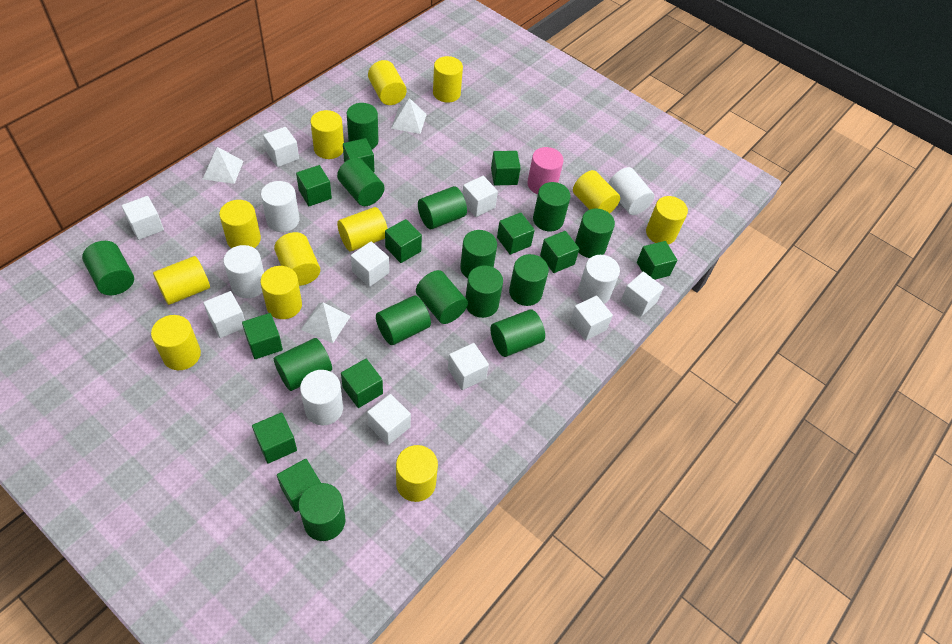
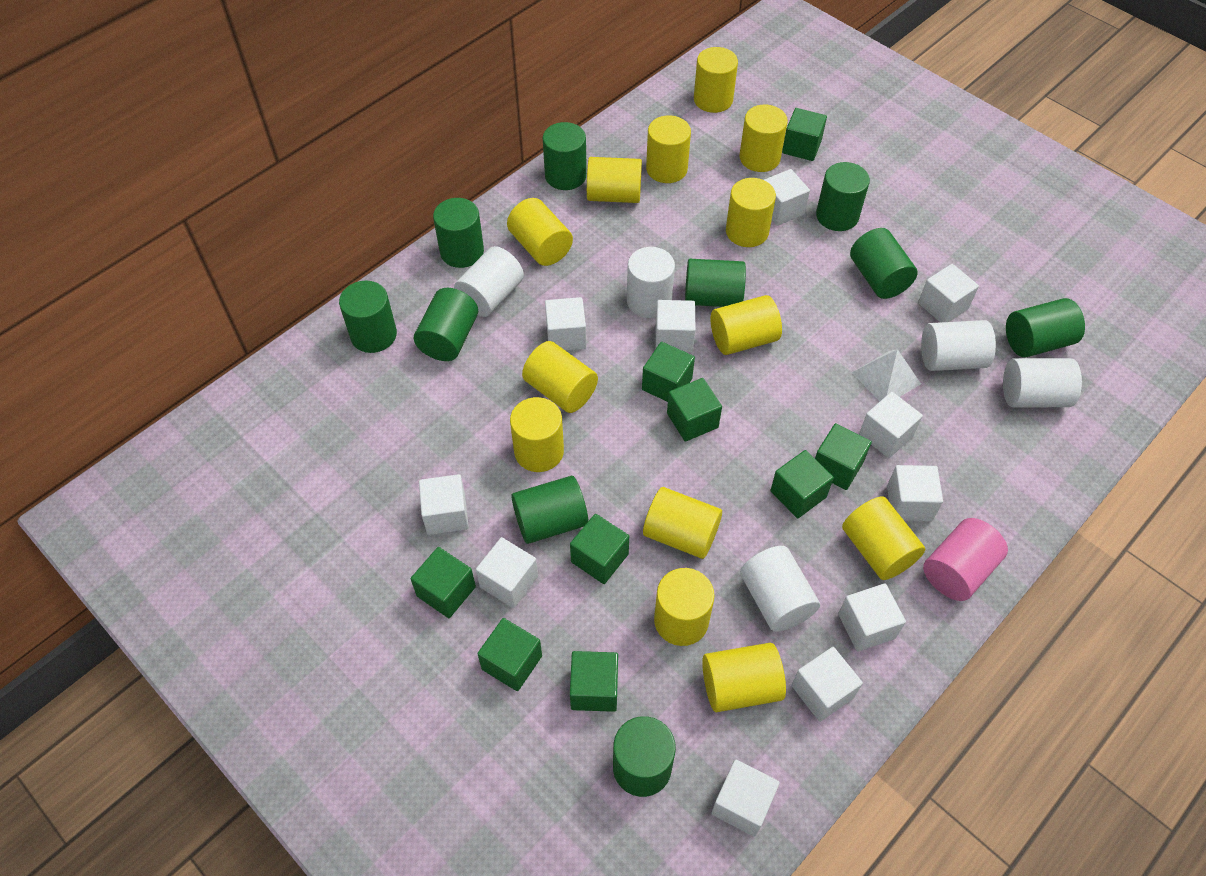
green cube: [242,313,283,359] [252,413,297,464] [277,459,321,512] [296,165,332,206] [341,359,383,408] [343,138,374,172] [385,219,422,263] [491,151,521,186] [497,213,535,255] [540,231,579,273] [637,241,677,280] = 11 -> [411,547,476,618] [477,618,542,691] [570,514,629,584] [570,651,618,712] [642,342,695,402] [667,378,722,442] [770,450,834,518] [782,108,827,161] [815,423,872,490] = 9
green cylinder: [82,241,134,295] [274,338,332,391] [299,483,346,541] [337,158,385,206] [347,103,379,149] [376,295,431,345] [416,270,468,324] [418,186,467,229] [460,230,497,278] [466,265,503,318] [491,309,545,357] [509,254,549,306] [533,182,571,231] [575,209,615,258] = 14 -> [339,281,397,353] [414,288,478,361] [433,198,484,268] [511,476,588,544] [543,122,587,190] [613,716,676,797] [685,259,746,307] [816,162,870,231] [850,228,918,299] [1006,298,1085,357] = 10
white cube: [122,196,164,240] [203,291,245,338] [263,127,299,167] [351,241,389,287] [367,394,411,445] [448,343,489,390] [462,176,498,217] [570,296,613,340] [621,272,664,316] = 9 -> [419,474,469,535] [476,537,538,608] [545,297,586,350] [655,300,696,353] [712,759,780,837] [764,169,810,226] [792,647,863,722] [838,583,906,652] [859,392,923,458] [887,465,943,521] [918,264,979,322] = 11
white pyramid: [203,147,243,184] [301,302,351,343] [391,98,427,134] = 3 -> [852,349,921,402] = 1
yellow cylinder: [151,315,201,370] [153,256,210,305] [219,200,261,248] [260,266,302,319] [274,232,320,286] [310,110,344,159] [337,207,388,251] [368,60,407,105] [396,445,438,502] [433,56,463,103] [573,170,620,213] [646,196,688,245] = 12 -> [507,198,573,266] [510,397,564,472] [522,341,598,413] [587,157,642,203] [643,487,722,559] [646,115,691,183] [654,568,715,646] [694,47,738,113] [702,643,786,712] [711,295,782,355] [726,178,776,247] [739,105,788,172] [842,496,925,580] = 13

